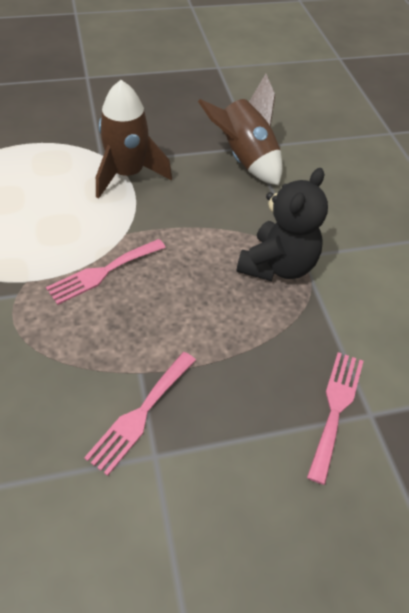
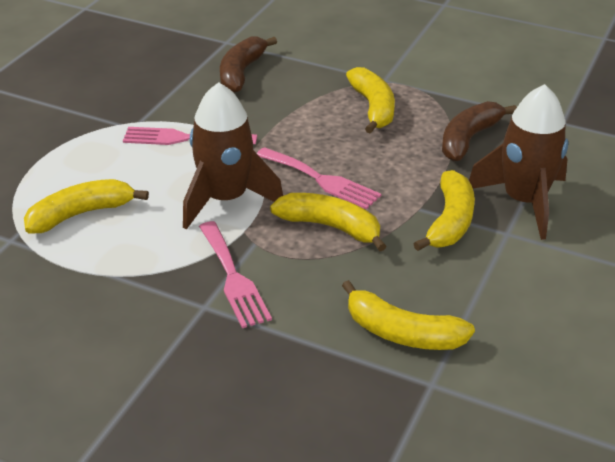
black teddy bear: [237,168,328,281] = 1 -> none = 0
brown banana: none = 0 -> [220,37,277,93] [442,101,517,161] = 2
yellow banana: none = 0 -> [24,179,149,234] [270,193,387,251] [342,280,475,350] [346,67,395,134] [414,170,475,251] = 5

